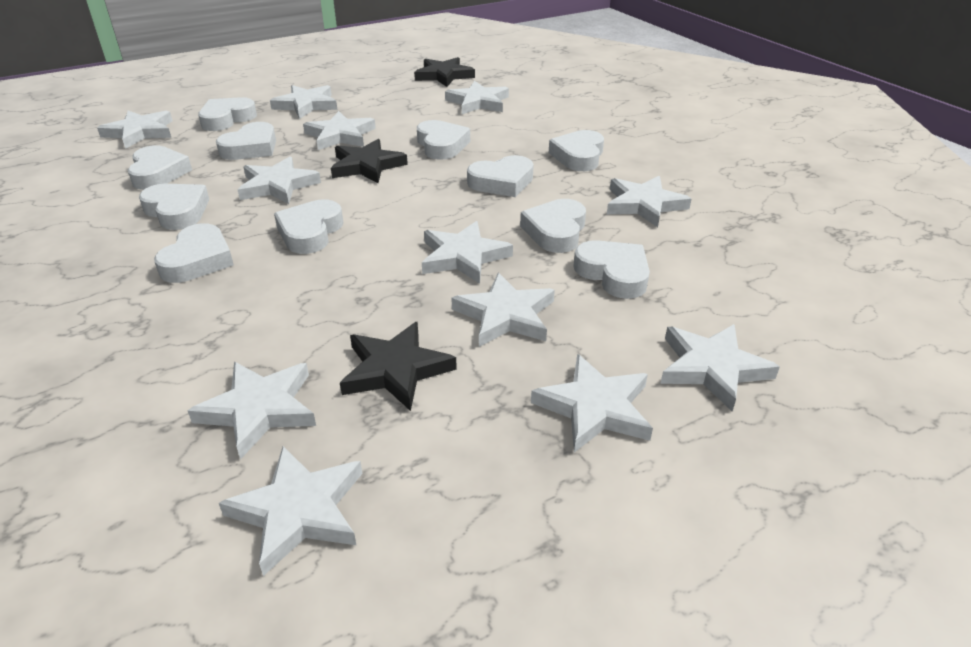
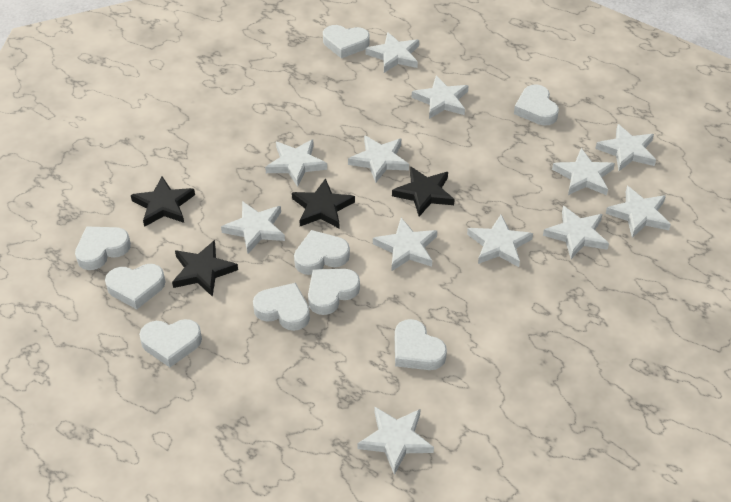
black star: [331,139,408,183] [340,322,457,411] [414,57,475,87] = 3 -> [131,177,195,227] [172,240,238,297] [292,178,355,228] [392,166,455,217] = 4
white heart: [128,145,192,190] [139,184,209,230] [154,223,234,283] [198,97,257,131] [216,122,276,160] [274,199,343,254] [417,120,470,160] [467,155,534,197] [520,199,586,253] [549,130,604,171] [573,240,650,299] = 11 -> [75,226,131,270] [105,264,165,309] [139,319,202,367] [253,283,310,331] [294,230,350,275] [308,269,360,315] [323,25,370,58] [395,319,447,370] [514,84,559,125] = 9

